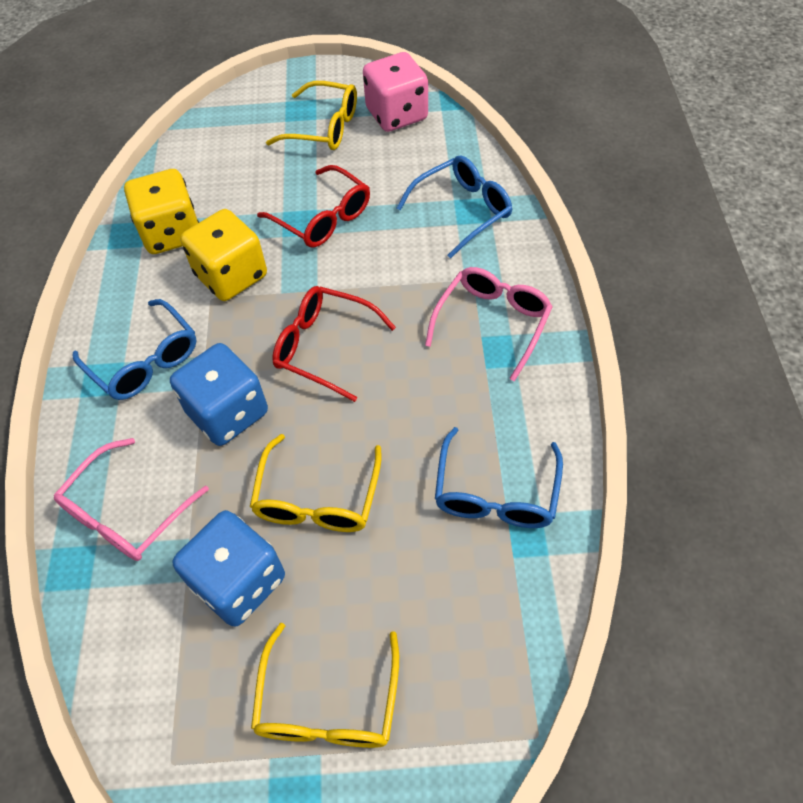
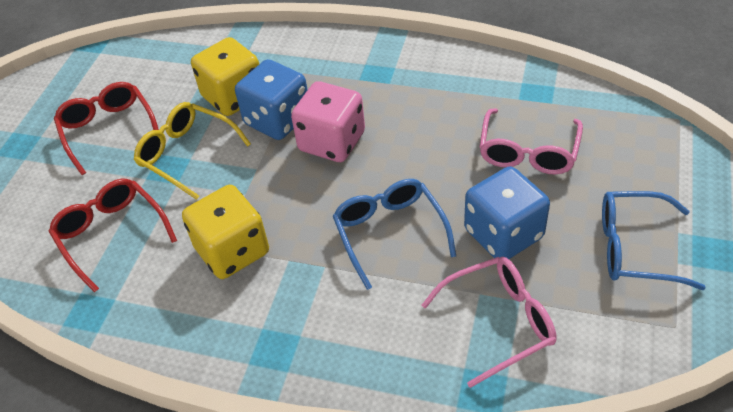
blue glasses: [73,299,197,400] [397,155,512,259] [435,427,563,528] = 3 -> [333,179,456,290] [602,191,706,290] = 2
yellow glasses: [250,434,382,532] [251,623,399,748] [266,81,357,150] = 3 -> [134,102,251,200] = 1

